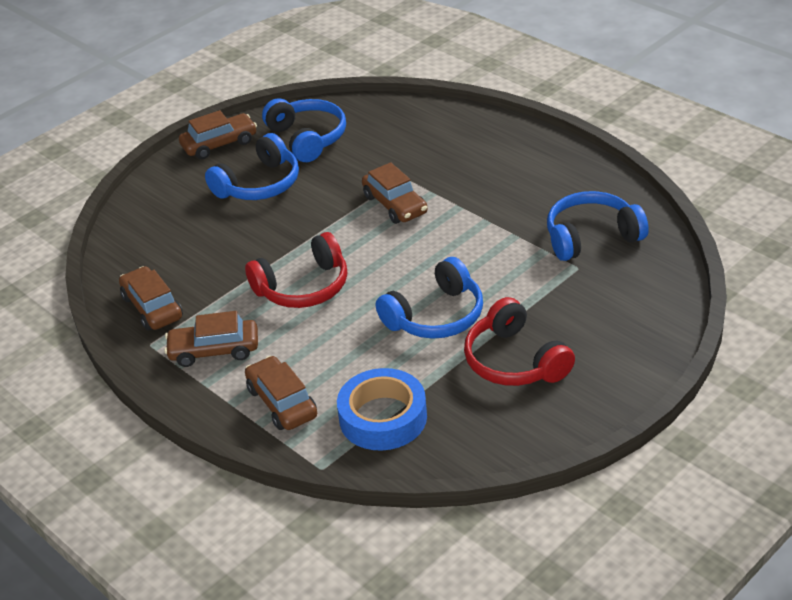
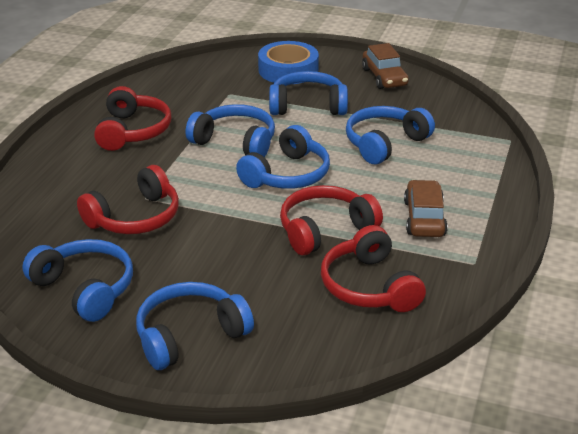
blue headphones: [205,133,299,200] [262,98,346,162] [376,257,483,339] [547,191,649,261] = 4 -> [22,239,133,322] [136,282,254,370] [186,104,275,157] [236,125,330,189] [269,71,348,115] [346,106,435,164] = 6
brown car: [119,266,183,330] [164,311,258,367] [179,110,257,159] [245,356,317,430] [362,162,428,224] = 5 -> [362,43,409,89] [404,180,448,237] = 2
red headphones: [245,232,347,308] [464,297,575,386] = 2 -> [77,165,179,234] [94,86,171,151] [280,185,383,255] [321,225,426,312] = 4

